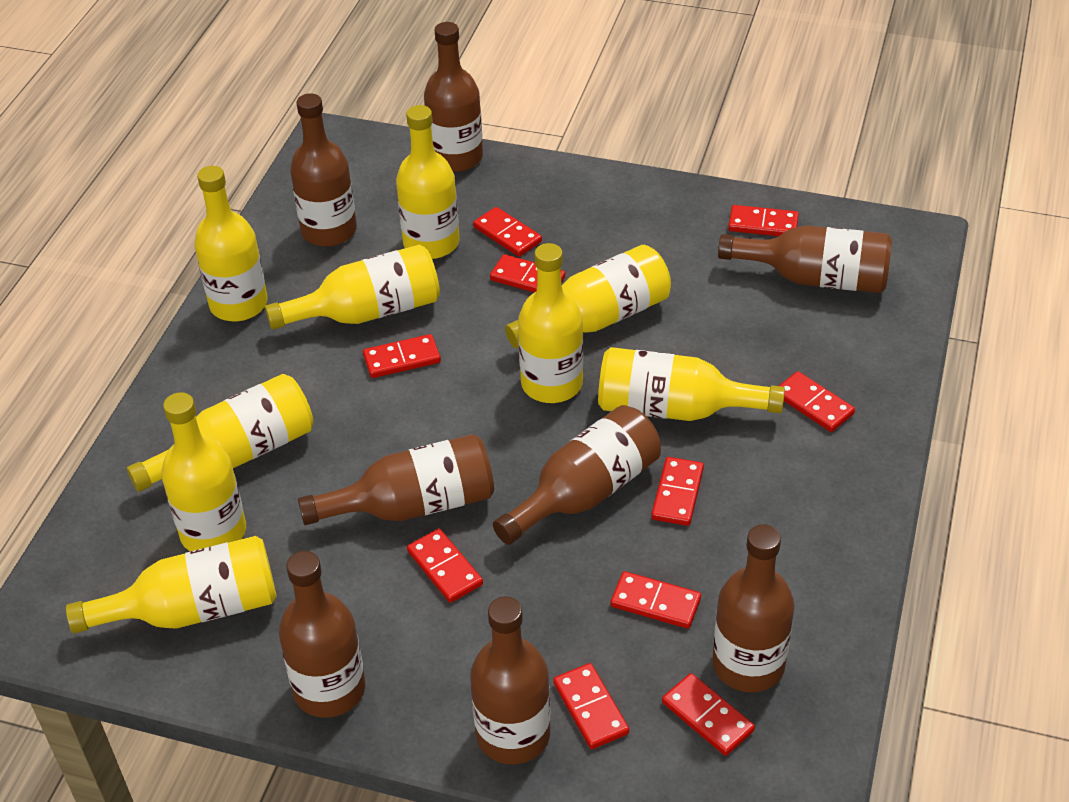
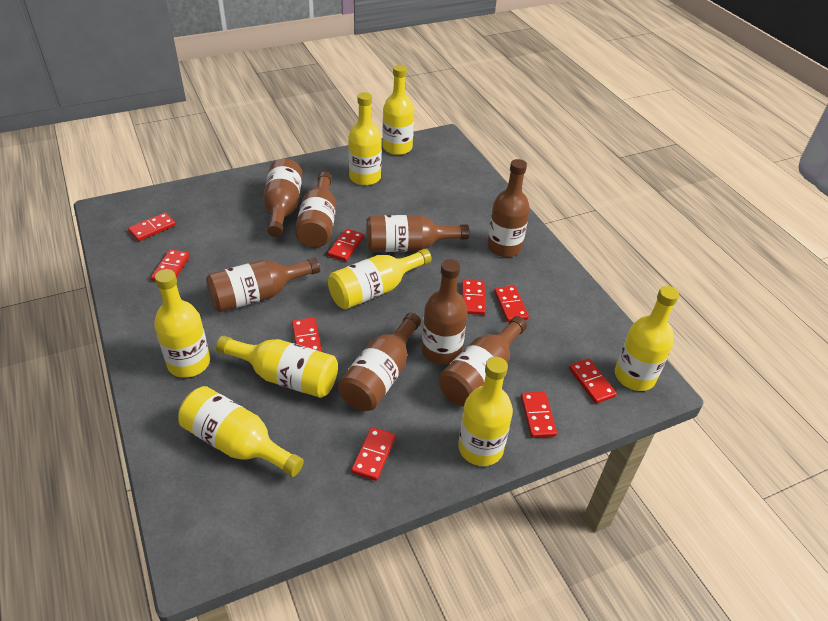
red domino: [363,334,441,378] [407,529,483,603] [473,207,542,257] [490,254,565,292] [553,663,629,749] [611,571,701,628] [651,457,704,526] [662,673,755,756] [728,205,799,236] [779,371,855,432] = 10 -> [128,212,176,241] [151,249,190,281] [292,317,322,352] [328,229,364,261] [351,427,396,481] [462,280,486,315] [494,286,529,322] [521,392,557,438] [569,359,617,404] = 9
yellow bottle: [66,536,277,633] [127,374,314,492] [161,392,246,551] [194,166,268,321] [265,245,440,330] [396,105,460,259] [505,245,671,348] [518,243,583,403] [598,347,785,421] = 9 -> [154,269,210,378] [178,386,304,477] [216,336,338,398] [328,249,432,309] [348,92,382,186] [383,65,414,155] [458,357,513,466] [615,286,679,391] = 8

